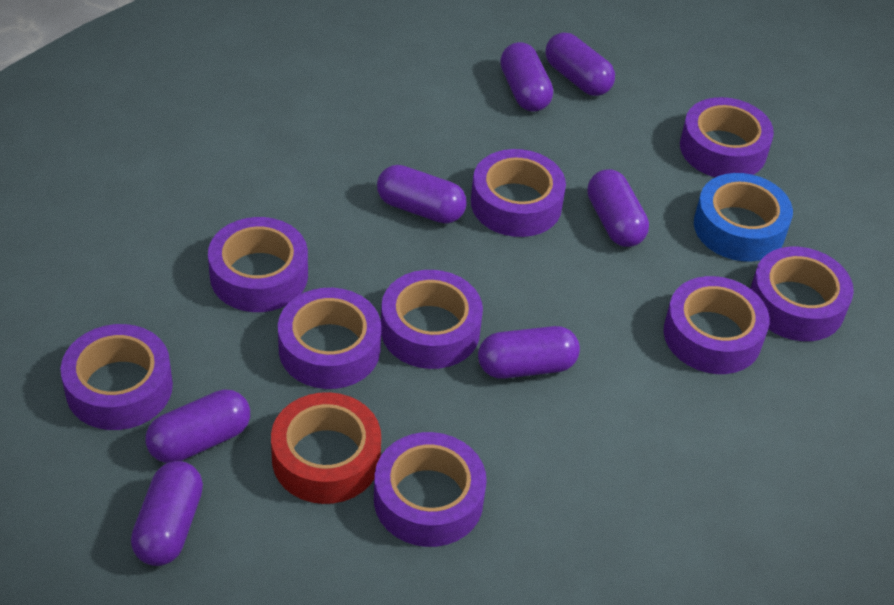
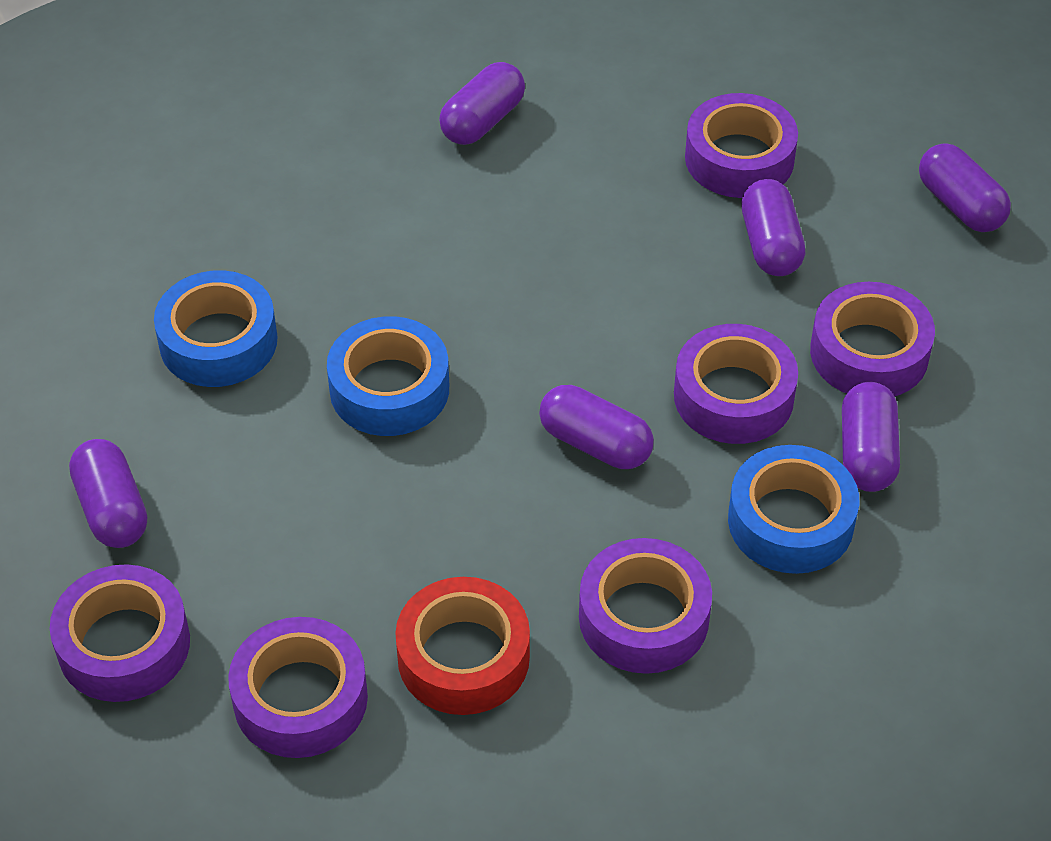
blue tape: [694,173,793,262] = 1 -> [154,270,278,387] [327,316,449,436] [728,445,859,574] = 3
purple capsule: [131,461,203,566] [145,389,250,463] [377,165,467,224] [478,326,580,379] [500,42,553,112] [545,32,615,96] [587,169,649,247] = 7 -> [69,439,147,548] [439,62,525,145] [539,385,654,469] [741,179,806,276] [842,382,900,492] [919,144,1011,232] = 6
purple tape: [61,324,173,430] [208,217,308,312] [278,288,381,389] [374,432,487,547] [381,270,483,369] [471,149,566,237] [664,276,769,374] [680,97,774,177] [750,247,854,341] = 9 -> [50,564,190,702] [228,617,368,758] [579,538,712,674] [674,324,798,444] [685,93,798,198] [810,282,935,397] = 6

